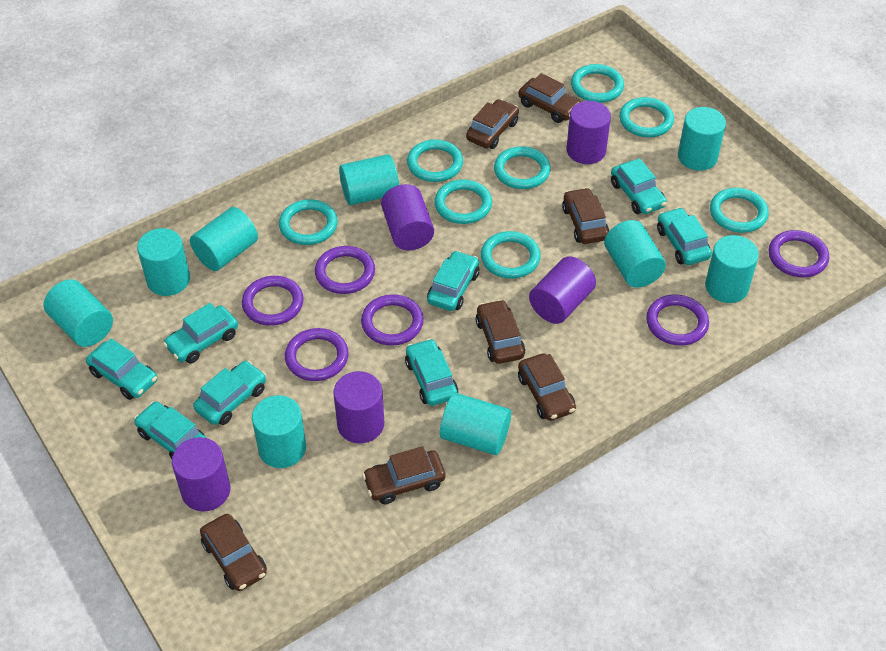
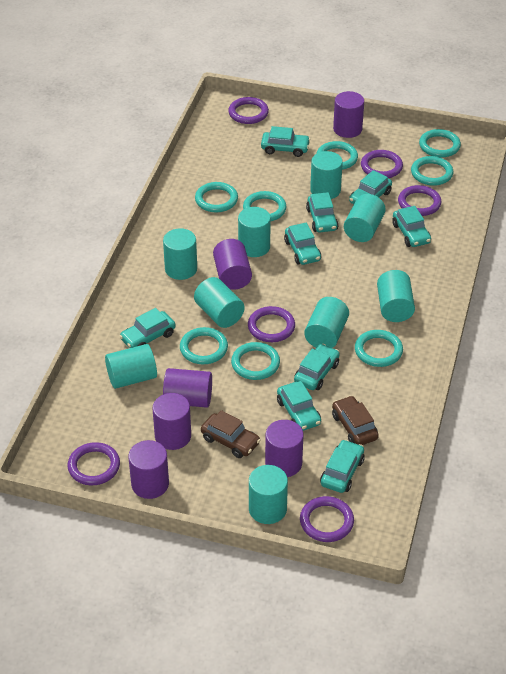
brown car: [200,514,267,591] [362,446,445,504] [466,99,519,149] [476,299,525,364] [518,353,576,421] [519,73,580,123] [562,188,609,244] = 7 -> [201,410,261,458] [332,396,379,445] = 2
purple cylinder: [172,437,230,511] [334,371,384,443] [381,184,434,250] [529,256,596,324] [567,101,611,164] = 5 -> [128,440,169,499] [152,393,191,450] [163,368,212,408] [213,239,252,290] [265,420,304,477] [333,91,364,138] = 6
turquoise car: [86,338,157,400] [134,402,206,459] [163,303,238,364] [193,361,266,425] [405,338,458,406] [427,250,479,311] [611,158,667,214] [657,207,712,265] = 8 -> [119,308,176,348] [261,126,310,157] [277,381,321,431] [284,223,321,265] [294,344,340,390] [306,192,339,232] [320,439,365,493] [349,170,392,204] [392,206,431,247] = 9

